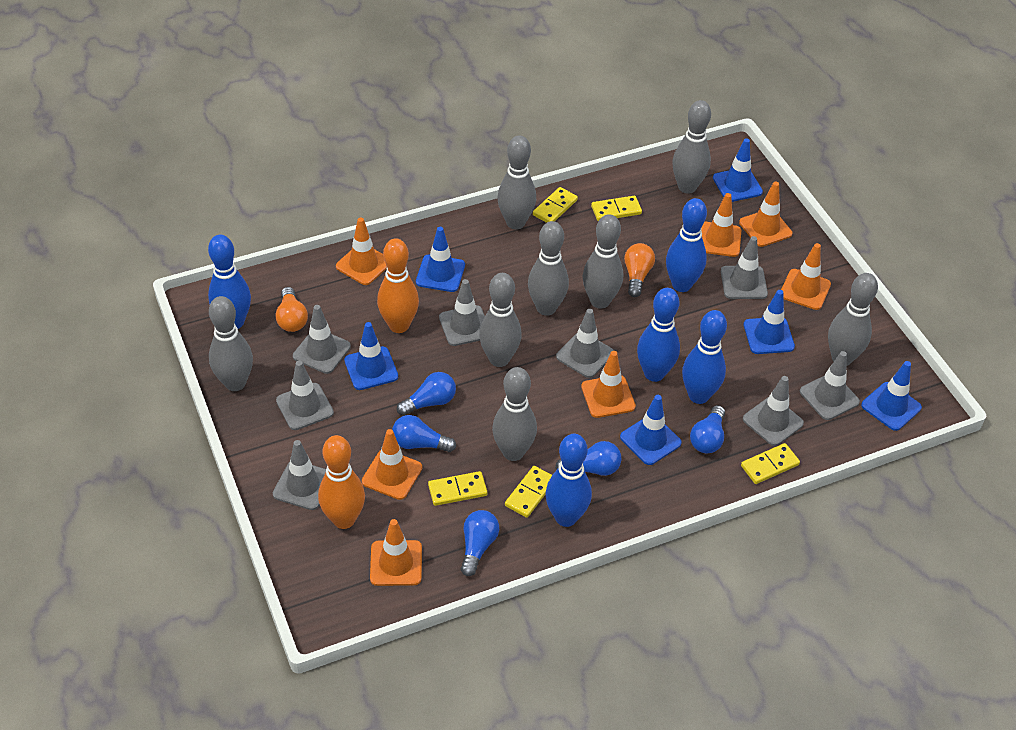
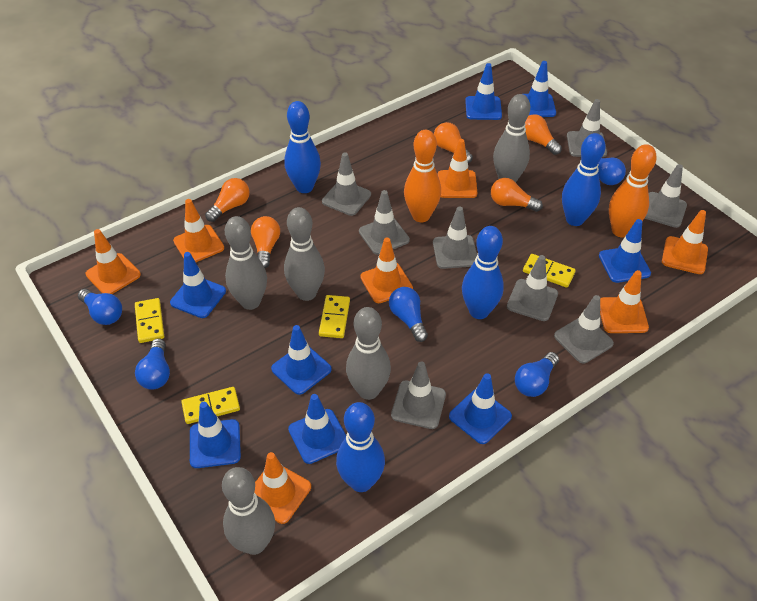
blue bowling pin: [208,235,251,329] [546,434,592,527] [637,288,680,382] [666,198,707,292] [682,310,727,404] = 5 -> [284,101,321,193] [336,402,385,492] [462,226,504,319] [562,133,606,226] = 4
blue traffic cone: [344,322,398,390] [416,227,465,292] [620,395,682,465] [713,138,763,202] [744,290,795,354] [861,361,922,431] = 6 -> [170,252,226,318] [190,402,241,468] [271,325,332,395] [288,394,346,464] [449,373,512,444] [465,63,502,120] [523,61,556,117] [599,219,651,283] = 8
grey bowling pin: [209,296,253,391] [479,273,522,367] [492,367,537,461] [497,136,536,230] [528,221,569,316] [583,214,623,309] [672,100,711,194] [828,273,878,366] = 8 -> [222,467,275,555] [225,216,267,310] [284,207,325,301] [346,307,391,400] [493,94,530,182] = 5
orange light bulb: [275,287,308,332] [624,243,655,297] = 2 -> [205,178,250,222] [251,216,280,268] [434,122,473,163] [491,178,543,212] [525,114,562,155] = 5
yellow domino: [428,471,487,506] [505,466,552,518] [533,187,578,223] [591,196,642,221] [741,443,800,484] = 5 -> [135,298,164,343] [181,387,240,424] [319,295,350,338] [523,254,576,288] = 4

